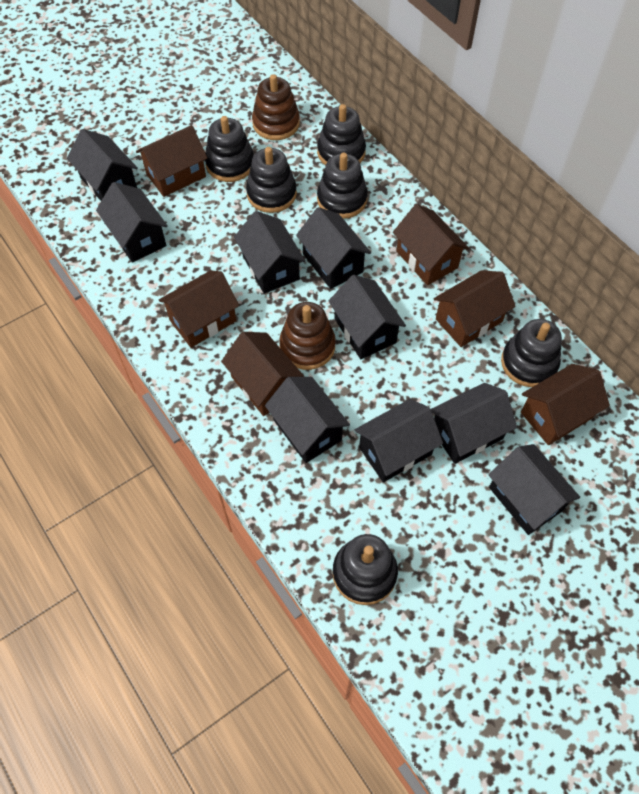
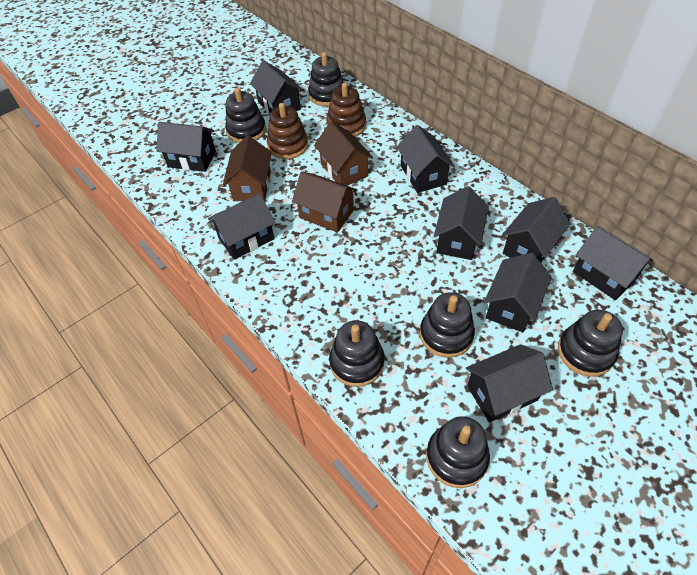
brown house: [136,125,207,197] [159,270,239,348] [221,332,304,416] [393,204,469,285] [434,270,515,347] [521,364,610,445] = 6 -> [223,135,272,201] [292,171,357,233] [314,122,373,186] = 3

